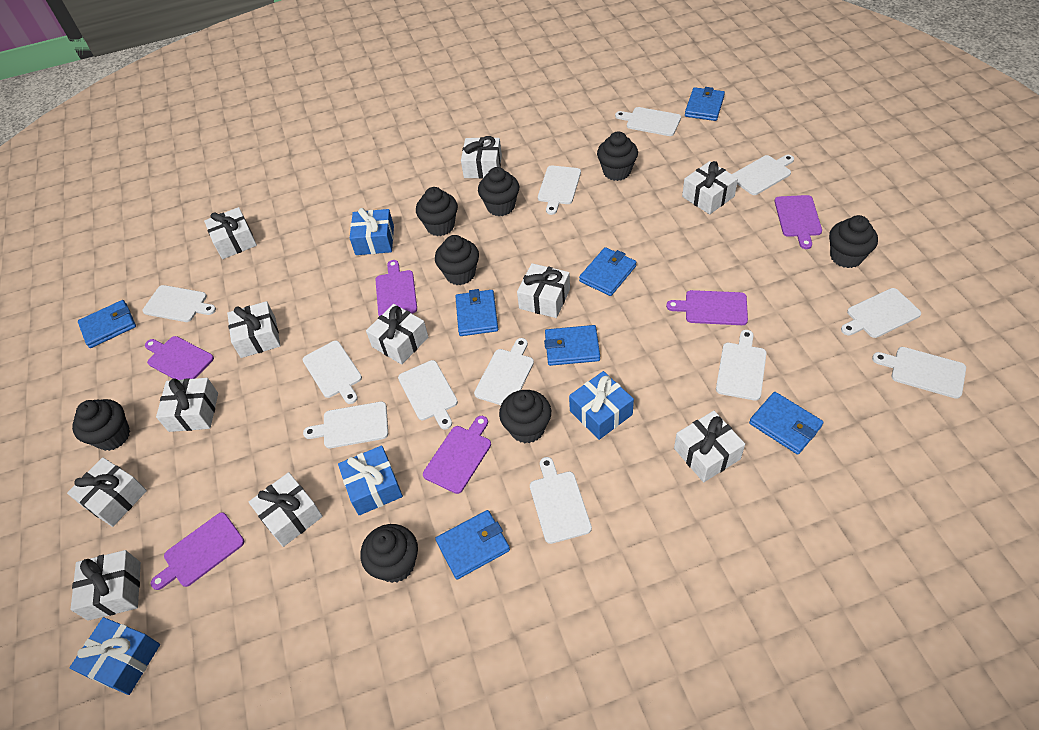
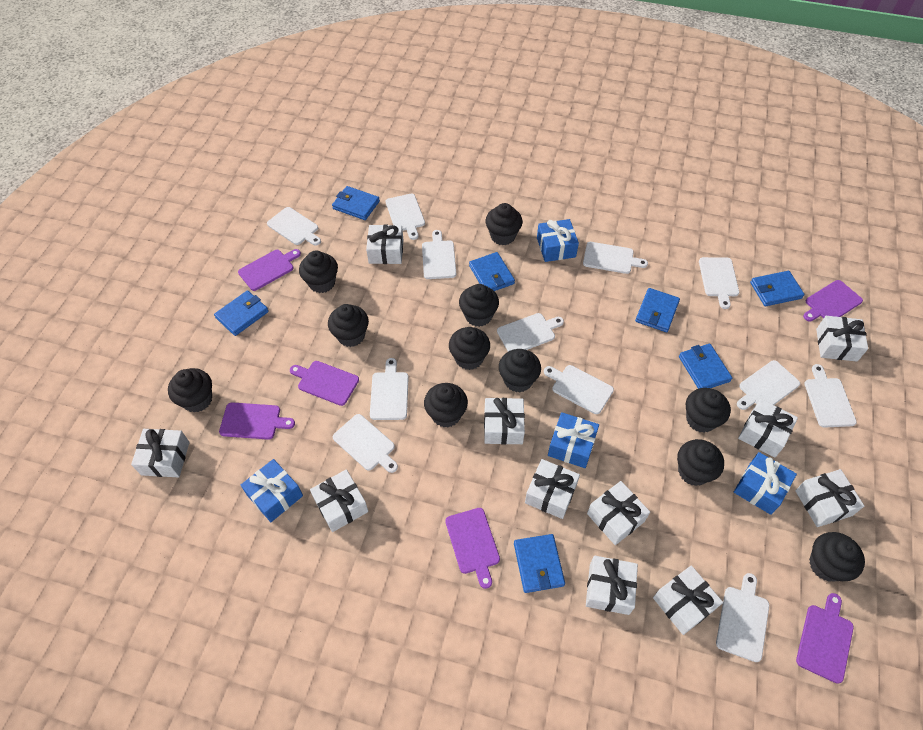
black cupcake: [72,399,130,451] [360,524,418,583] [416,187,458,236] [435,235,479,285] [478,167,519,216] [499,390,551,443] [597,131,638,181] [829,215,878,268] = 8 -> [168,368,212,412] [299,251,338,293] [328,304,369,347] [424,383,468,427] [449,327,490,370] [459,284,499,327] [485,203,523,245] [499,349,541,392] [677,439,724,486] [686,388,731,433] [809,532,865,582] = 11

